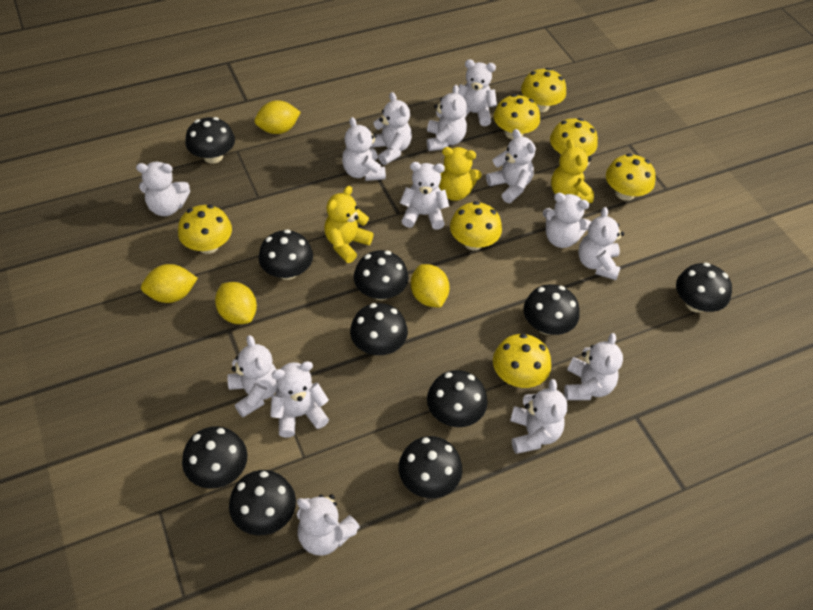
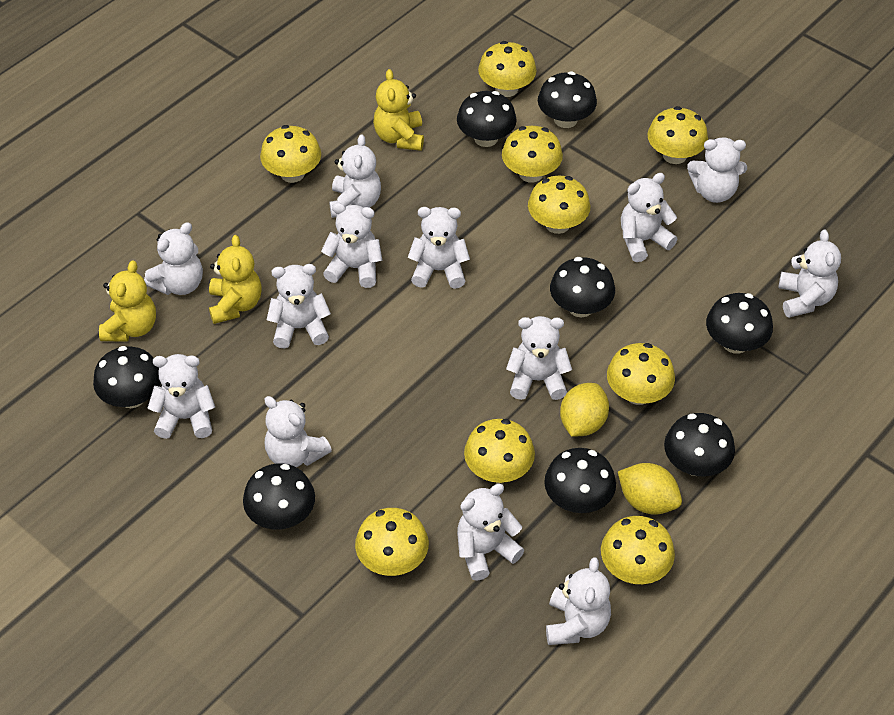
black mushroom: [182,426,247,489] [185,117,235,164] [229,470,296,535] [258,229,313,280] [350,303,408,355] [354,250,409,300] [398,436,462,498] [427,370,488,427] [523,284,580,335] [676,263,732,313] = 10 -> [93,346,161,408] [243,464,315,529] [457,91,517,147] [538,71,597,128] [544,448,616,513] [550,257,615,317] [664,413,735,476] [706,293,773,354] = 8
white teddy bear: [136,162,190,216] [227,335,278,417] [270,361,329,438] [297,494,360,556] [342,117,386,181] [370,92,412,165] [400,162,449,230] [427,85,467,151] [458,59,497,126] [486,129,536,203] [510,379,568,454] [543,193,591,248] [564,333,623,400] [578,207,624,280] = 14 -> [144,222,203,295] [147,354,215,439] [264,396,332,467] [267,264,331,349] [321,203,382,288] [329,134,381,218] [408,207,470,289] [457,484,524,581] [506,316,572,400] [546,557,611,645] [621,173,677,262] [687,137,747,203] [778,230,841,318] = 13
yellow lemon: [141,264,198,303] [215,282,257,324] [255,100,301,134] [411,264,450,308] = 4 -> [560,383,609,437] [618,463,682,515] = 2
yellow mushroom: [178,205,232,254] [450,201,502,250] [493,94,540,139] [493,334,551,388] [521,68,566,112] [550,118,598,157] [606,153,656,201] = 7 -> [260,125,321,183] [355,508,429,576] [464,419,535,483] [478,41,537,97] [502,126,563,183] [528,176,590,234] [601,516,675,584] [607,343,675,405] [647,106,708,164] = 9

